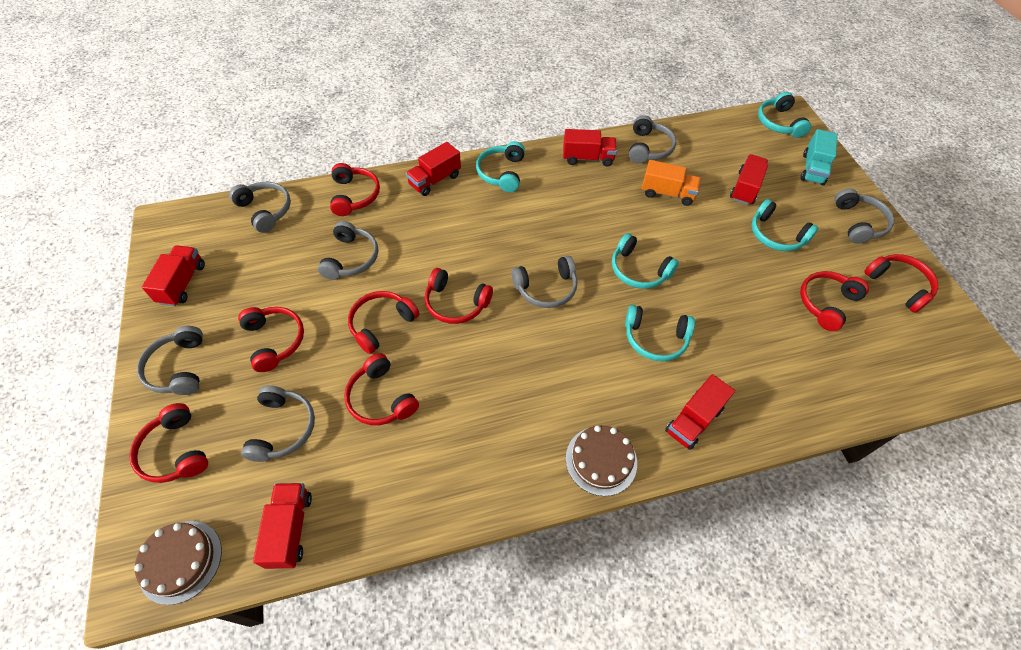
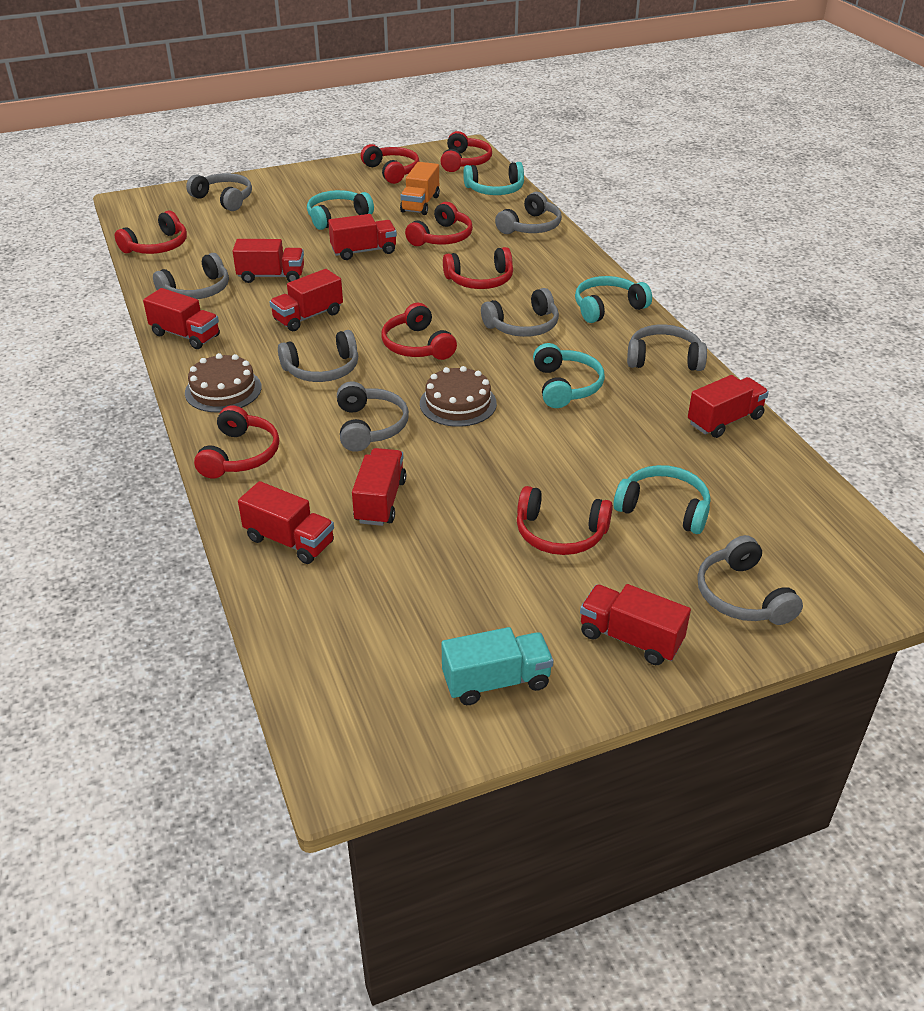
grey headphones: [137,326,203,395] [229,182,291,233] [241,385,315,462] [318,221,378,280] [512,256,577,308] [629,115,676,163] [834,188,894,244] = 7 -> [153,253,229,299] [186,173,252,211] [278,330,358,382] [337,381,409,452] [481,288,559,337] [495,192,562,234] [627,324,707,371] [697,535,803,625] = 8
red truck: [142,245,205,306] [253,483,312,569] [406,142,461,196] [563,129,617,166] [665,374,735,450] [730,154,768,205] = 6 -> [143,288,220,349] [233,239,304,283] [238,481,334,564] [269,269,343,331] [328,214,397,260] [352,448,406,526] [580,584,691,665] [688,375,769,438] = 8

